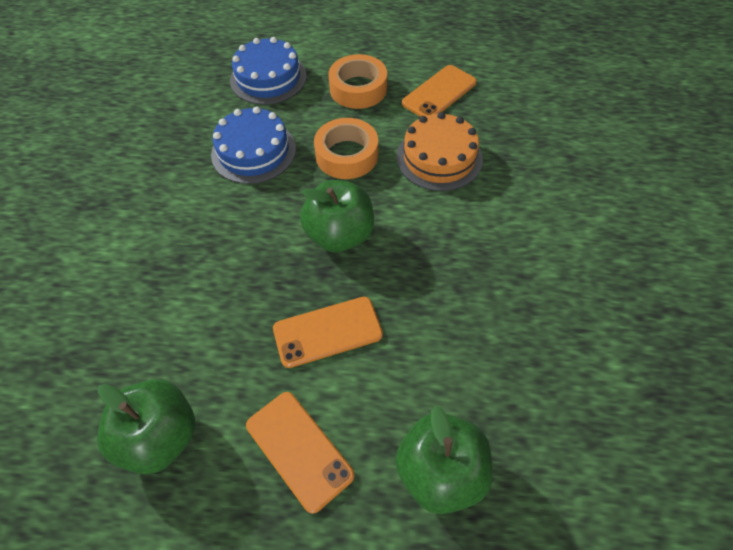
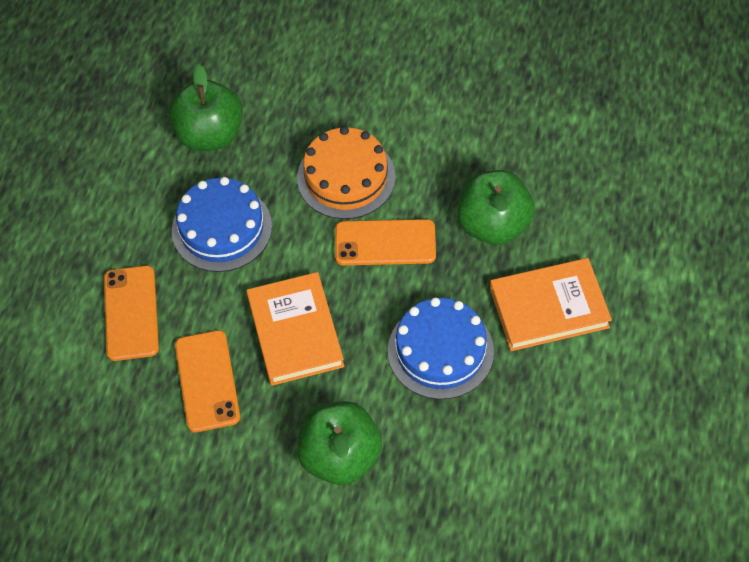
orange book: none = 0 -> [246,272,344,386] [490,258,612,351] = 2
orange tape: [314,118,378,179] [328,54,387,109] = 2 -> none = 0

